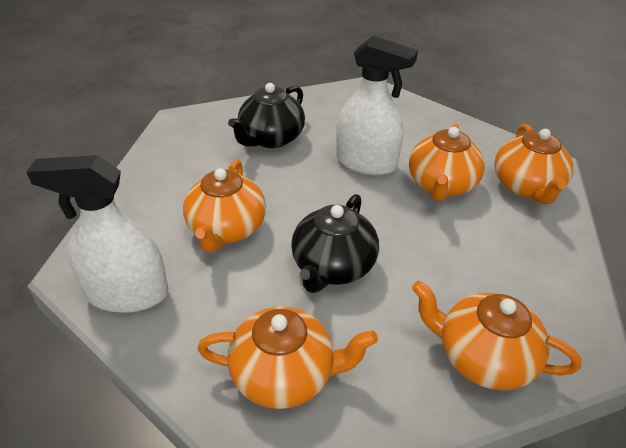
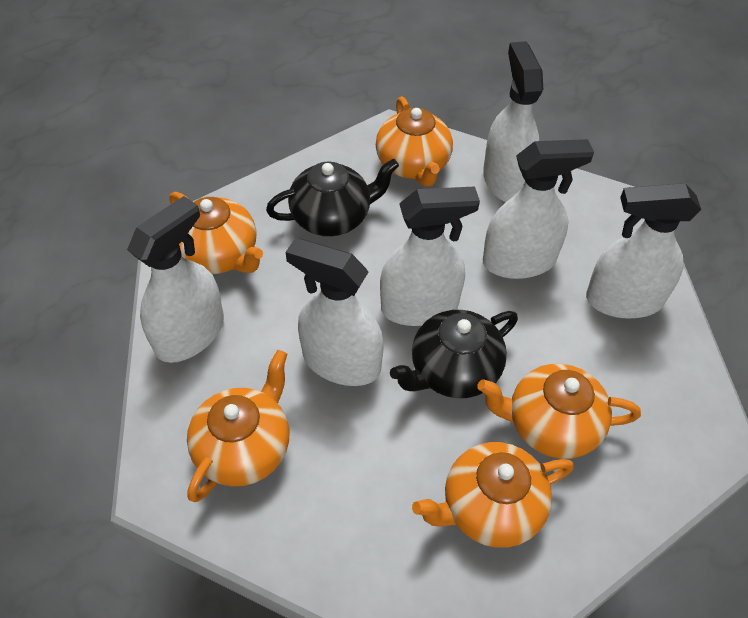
white spray bottle: [27,155,168,313] [336,36,418,175] = 2 -> [127,196,224,363] [286,238,384,386] [380,186,480,326] [483,41,543,202] [483,139,594,279] [586,183,701,319] = 6

